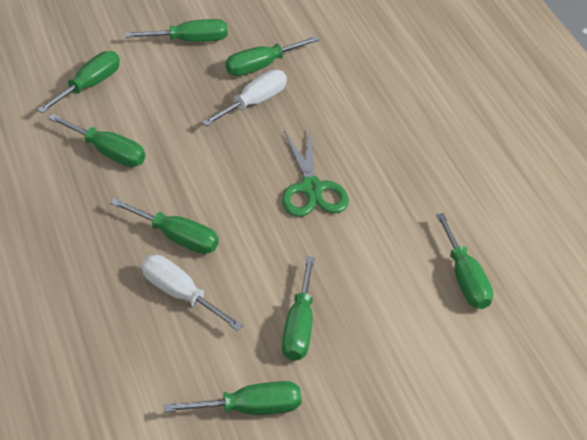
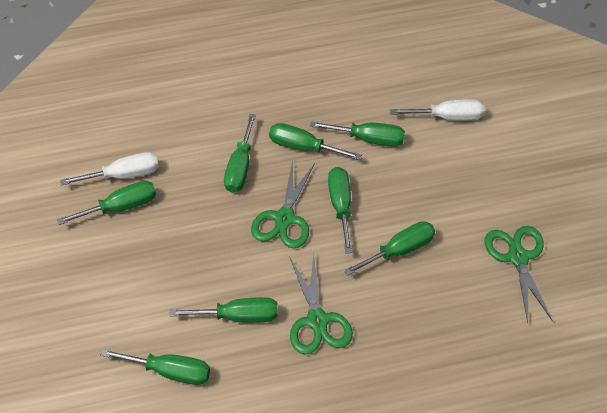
green scissors: [282,130,349,217] = 1 -> [251,160,315,248] [290,253,353,354] [484,226,553,323] = 3

